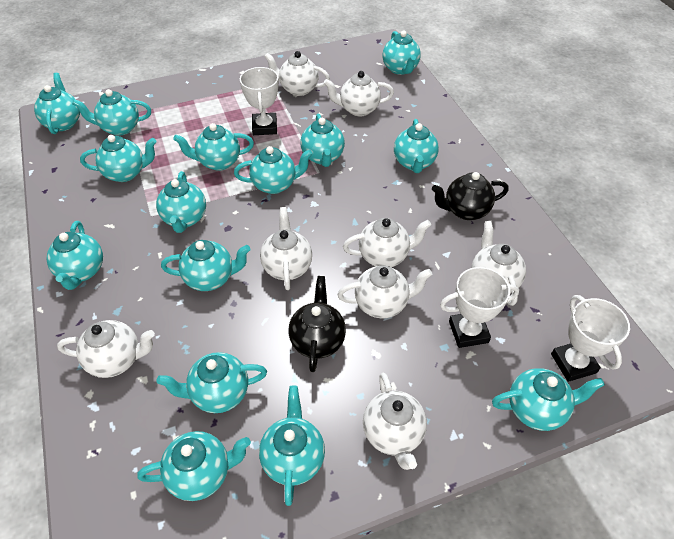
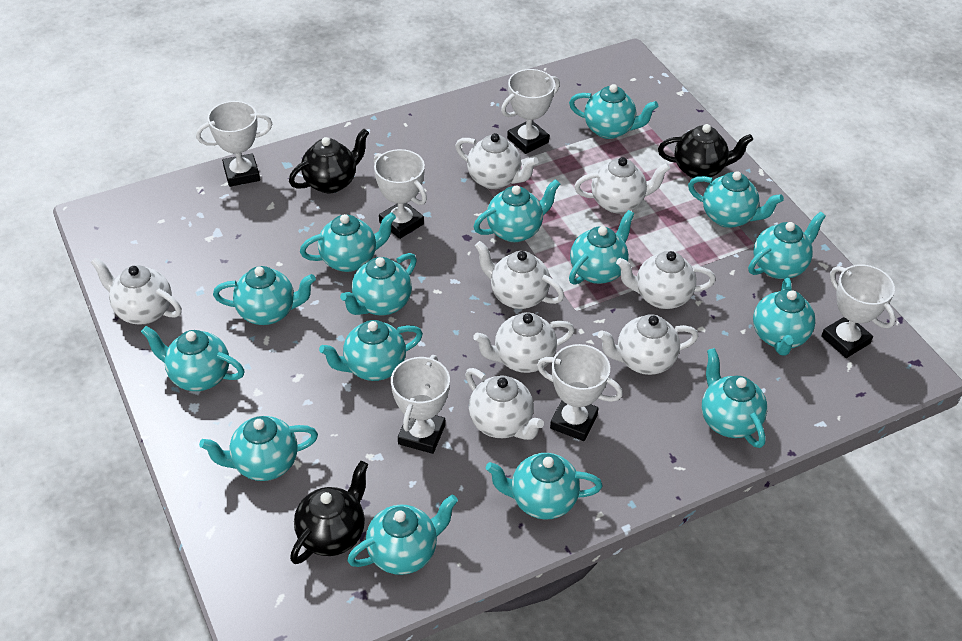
black teapot: [289,276,346,372] [432,172,509,220] = 2 -> [289,129,369,193] [290,461,368,564] [658,124,753,178] = 3
white trophy: [240,67,279,135] [440,267,519,348] [551,295,630,382] = 3 -> [196,101,272,187] [374,149,427,239] [391,355,450,454] [501,69,560,154] [537,344,623,441] [821,264,896,358] = 6

